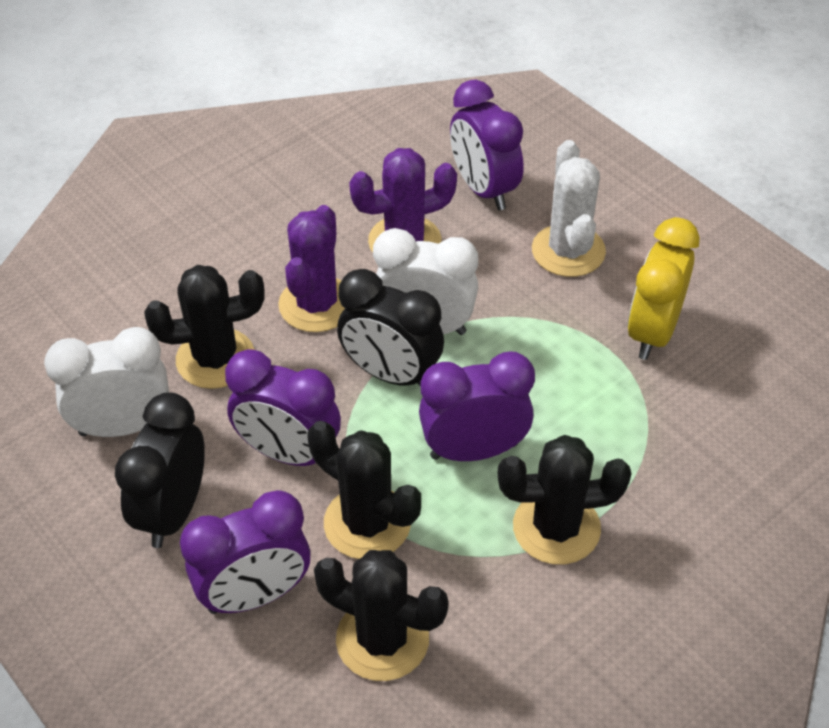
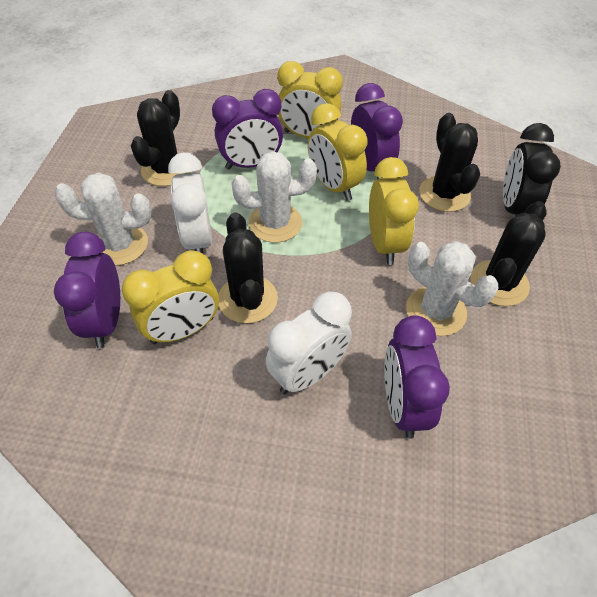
black clock: [115,392,205,548] [337,269,444,387] = 2 -> [503,123,561,217] = 1
purple cactus: [278,205,345,332] [349,148,457,252] = 2 -> none = 0
white cactus: [532,140,606,277] = 1 -> [54,173,151,266] [232,151,317,243] [406,241,499,336] = 3
yellow clock: [627,217,700,360] = 1 -> [122,250,219,344] [277,61,343,138] [308,103,368,201] [369,157,419,265] = 4

